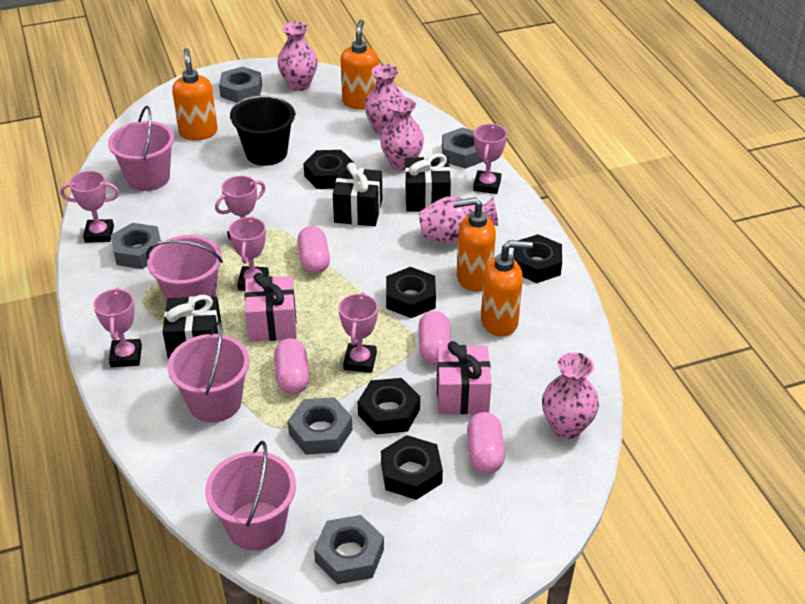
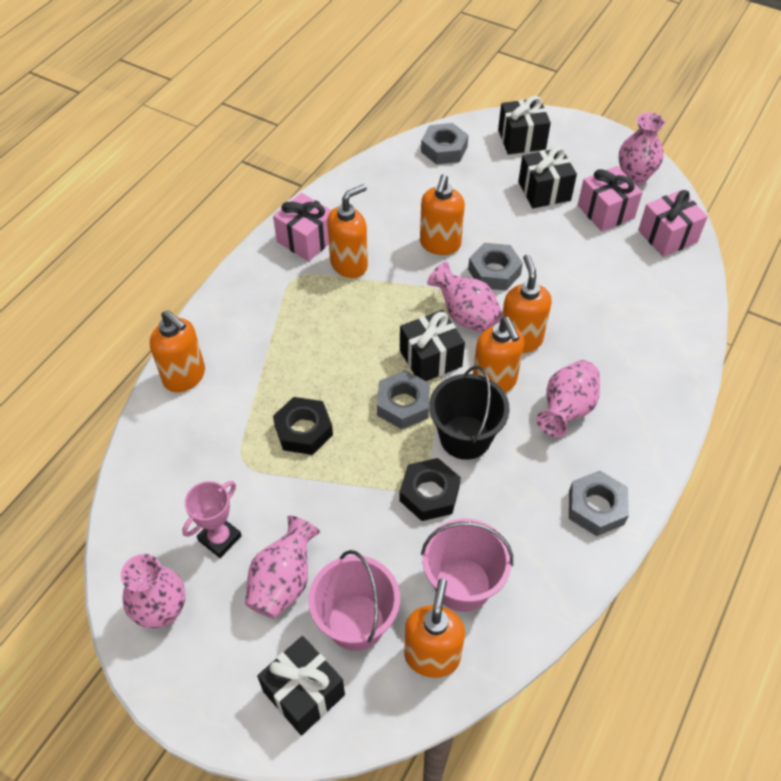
black gift: [162,295,221,360] [333,163,382,226] [405,153,451,212] = 3 -> [257,636,345,736] [400,310,465,381] [498,96,551,155] [518,146,577,209] = 4
black nut: [303,150,354,189] [358,378,420,434] [381,435,443,500] [386,267,436,318] [513,234,562,283] = 5 -> [273,397,333,455] [399,458,461,521] = 2
grey nut: [111,223,161,269] [219,66,262,103] [288,397,352,455] [314,515,384,584] [442,127,484,169] = 5 -> [377,370,430,429] [421,123,468,165] [468,243,523,291] [569,471,629,536] = 4
orange soap dispenser: [172,48,218,140] [341,19,379,110] [453,198,496,291] [481,240,533,337] = 4 -> [150,310,205,392] [327,184,368,278] [404,579,465,678] [420,174,465,255] [473,317,524,393] [502,254,552,353] = 6
pink bucket: [108,106,174,191] [146,235,223,301] [168,321,250,422] [205,441,296,551] = 4 -> [308,550,400,651] [421,518,513,612] = 2
pink capsule: [274,338,309,394] [297,226,330,274] [418,311,451,365] [467,412,505,474] = 4 -> none = 0
pink gift: [245,273,297,342] [437,341,492,414] = 2 -> [273,193,332,262] [578,166,643,232] [638,190,708,257] = 3
pink trophy: [60,171,119,243] [93,287,142,367] [215,176,266,240] [229,216,269,291] [339,292,378,373] [473,124,507,194] = 6 -> [182,481,242,558] = 1

